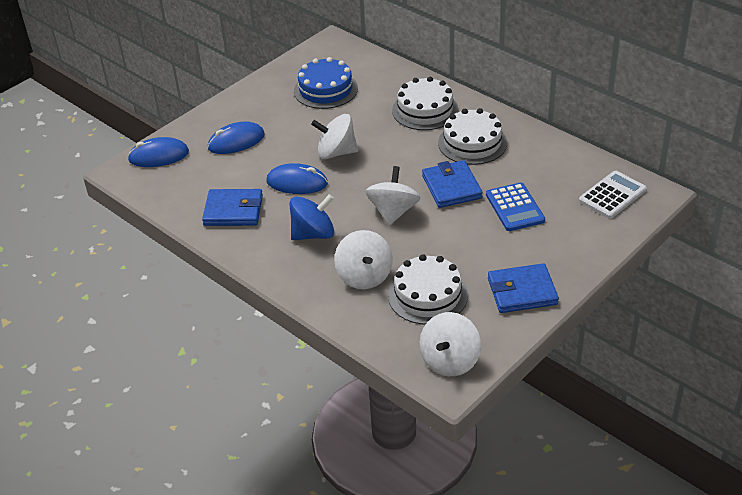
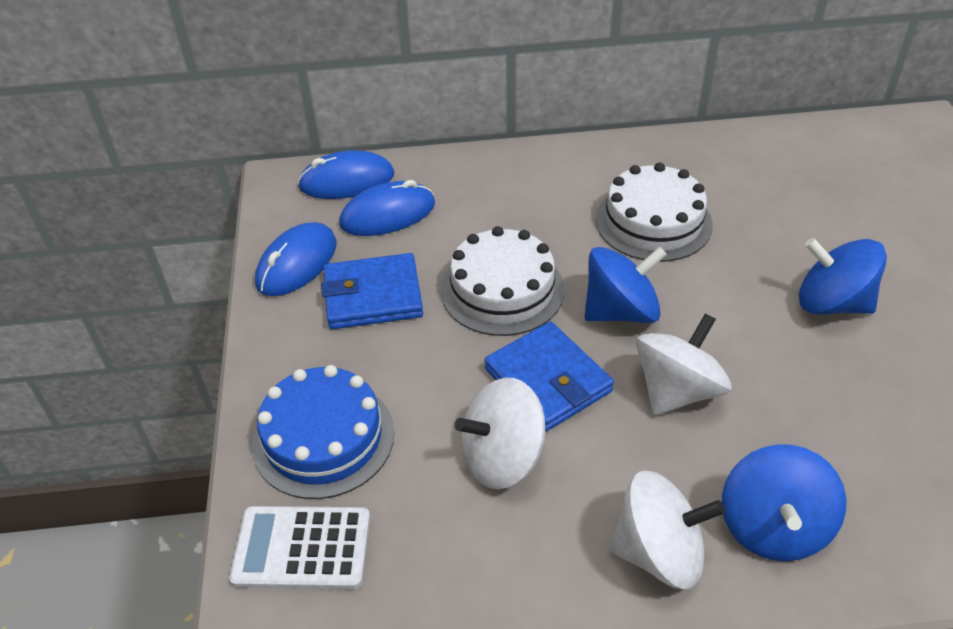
blue calculator: [486,182,545,231] = 1 -> none = 0
blue spinning top: [289,194,334,240] = 1 -> [584,247,667,323] [722,444,846,561] [799,238,887,315] = 3
blue wallet: [202,189,263,226] [422,160,483,208] [488,263,559,313] = 3 -> [321,253,423,329] [484,322,614,432] = 2
white cake: [388,254,468,325] [392,77,459,130] [438,108,507,165] = 3 -> [441,226,564,336] [596,162,713,262] = 2
white spinning top: [311,114,358,159] [334,230,393,289] [365,166,421,226] [420,312,481,376] = 4 -> [455,378,545,489] [609,470,725,589] [636,313,731,415] = 3

